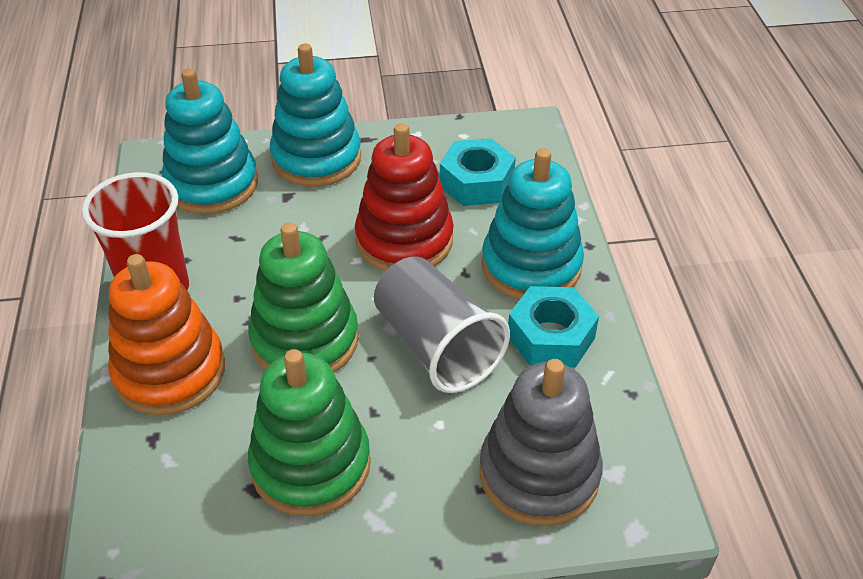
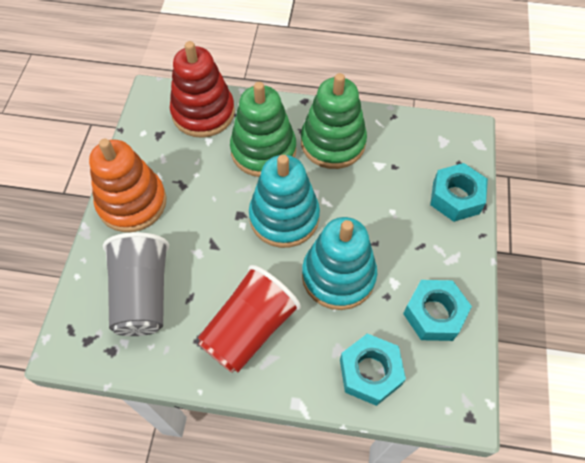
grey stacking toy: [480,359,603,526] = 1 -> none = 0
turquoise nut: [440,138,516,206] [508,286,599,368] = 2 -> [340,334,406,406] [403,280,472,341] [430,163,488,222] = 3
turquoise stacking toy: [162,69,258,215] [270,43,361,187] [482,148,584,300] = 3 -> [249,155,320,248] [302,217,377,310] = 2

